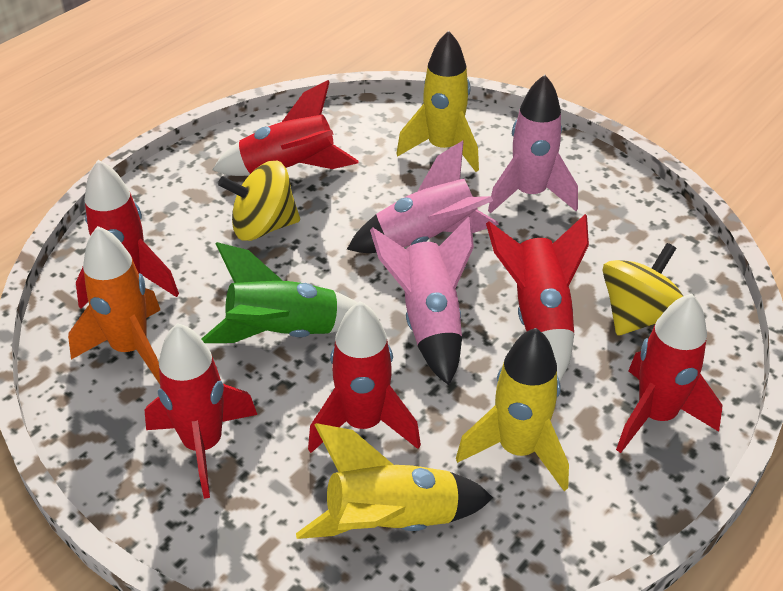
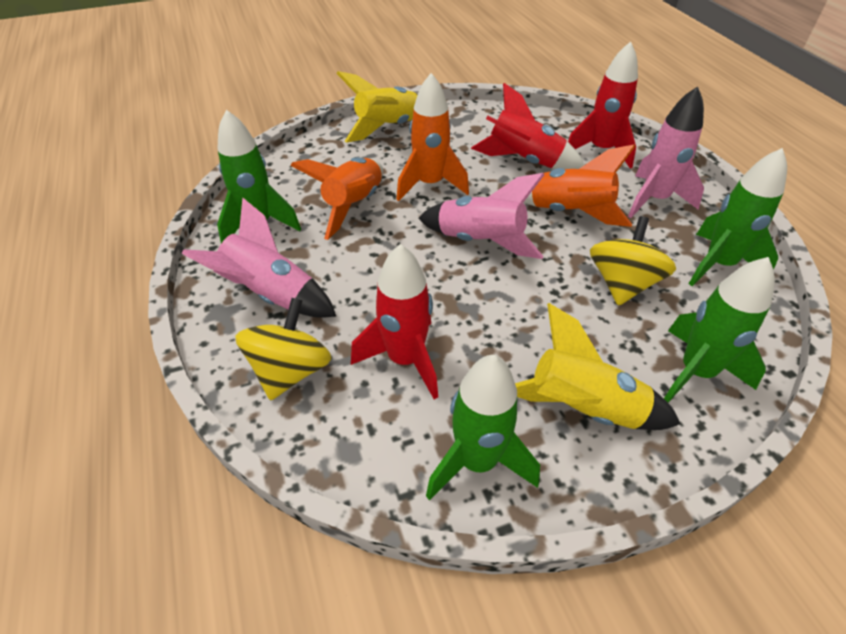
green rocket: [201,242,357,343] = 1 -> [217,110,301,243] [426,355,540,501] [664,257,775,403] [689,148,787,286] = 4
orange rocket: [68,226,160,384] = 1 -> [290,157,383,240] [397,73,469,201] [523,144,635,227] = 3
red rocket: [76,160,179,309] [145,323,257,499] [212,80,359,176] [308,301,421,453] [486,214,589,381] [616,294,722,453] = 6 -> [351,244,438,399] [471,83,584,169] [568,42,638,169] = 3
yellow rocket: [296,423,493,539] [396,31,479,172] [456,328,569,491] = 3 -> [337,71,418,143] [515,303,680,430] = 2

